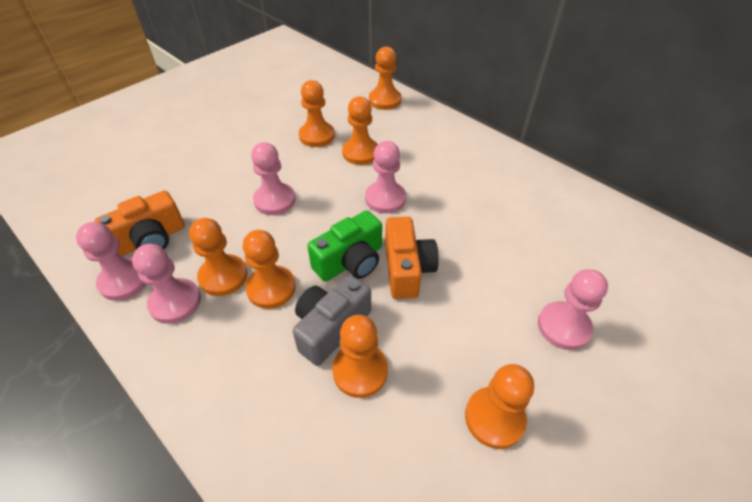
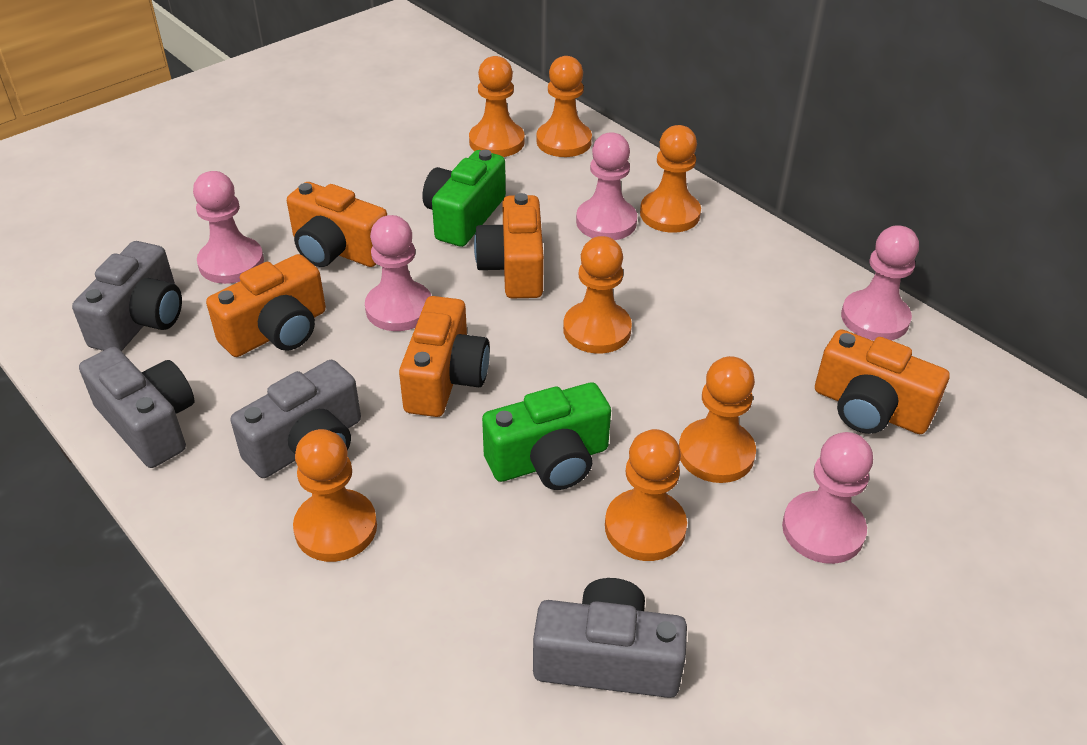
green camera: [308,210,382,282] = 1 -> [422,150,506,247] [482,382,611,490] = 2
grey camera: [293,275,371,366] = 1 -> [72,241,182,351] [79,347,194,468] [230,360,361,478] [533,578,687,698] = 4
orange camera: [94,191,185,256] [385,217,439,299] = 2 -> [206,254,326,357] [287,182,387,267] [399,296,490,417] [474,193,544,298] [815,329,950,434] = 5

